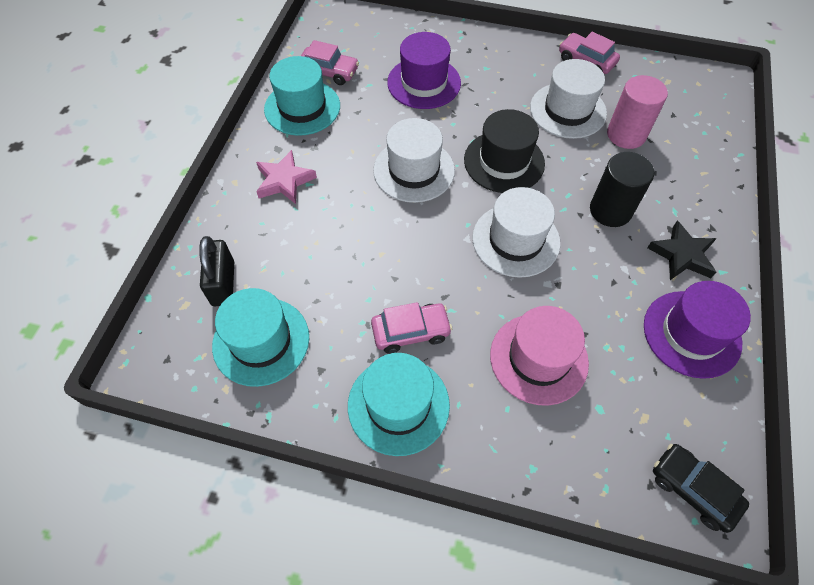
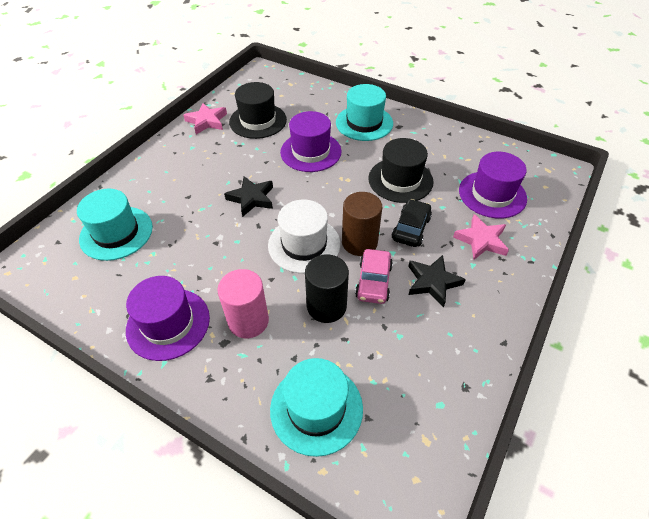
black hat: [464,109,545,193] = 1 -> [229,82,287,139] [368,138,434,203] = 2
black padlock: [199,236,234,306] = 1 -> none = 0
black star: [647,220,717,280] = 1 -> [224,176,273,217] [408,255,466,307] = 2
brown cylinder: none = 0 -> [342,192,382,256] = 1
pink car: [301,40,359,85] [371,302,452,354] [559,32,620,74] = 3 -> [355,249,393,304] = 1
pink hat: [490,306,589,406] = 1 -> none = 0
pink star: [256,150,317,204] = 1 -> [183,103,227,134] [453,214,509,260] = 2
purple hat: [387,32,461,109] [644,281,751,379] = 2 -> [126,276,210,361] [280,111,341,172] [459,152,527,218] = 3
white hat: [373,118,455,203] [472,187,560,278] [530,59,607,139] = 3 -> [268,200,341,273] = 1

